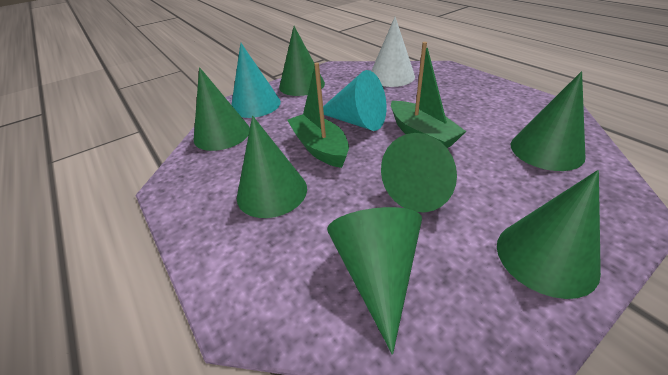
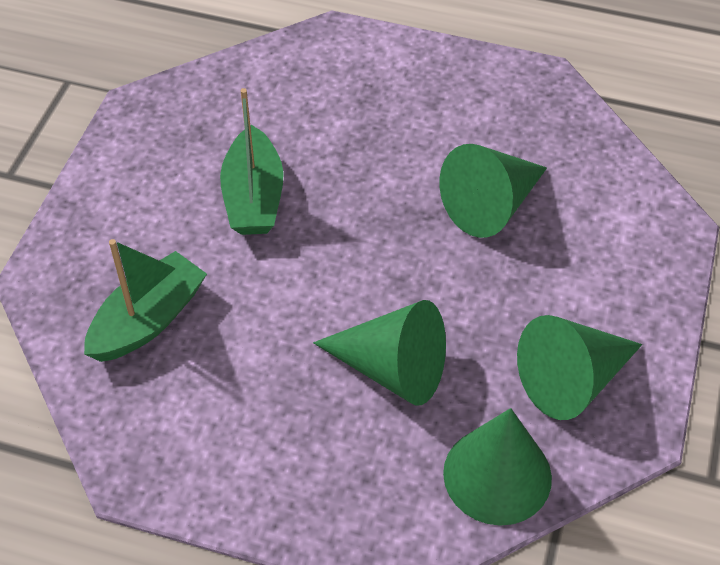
green cone: [194,67,250,151] [237,116,307,218] [279,26,325,96] [327,207,422,355] [381,133,457,212] [497,170,601,299] [511,71,585,171] = 7 -> [313,300,446,406] [440,144,547,238] [443,408,552,526] [517,315,642,420] = 4
turquoise cone: [232,43,281,118] [323,70,386,131] = 2 -> none = 0
white cone: [371,17,415,87] = 1 -> none = 0

